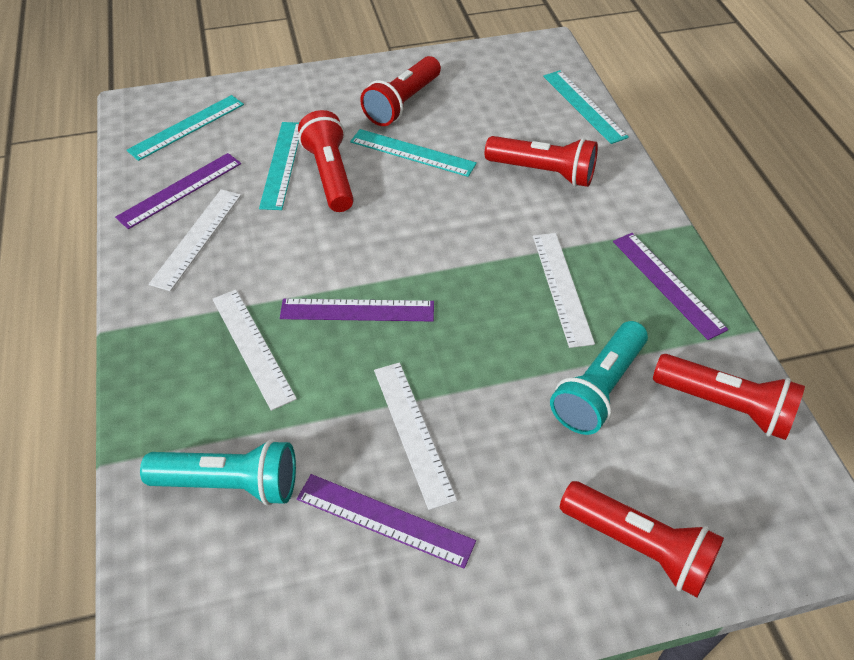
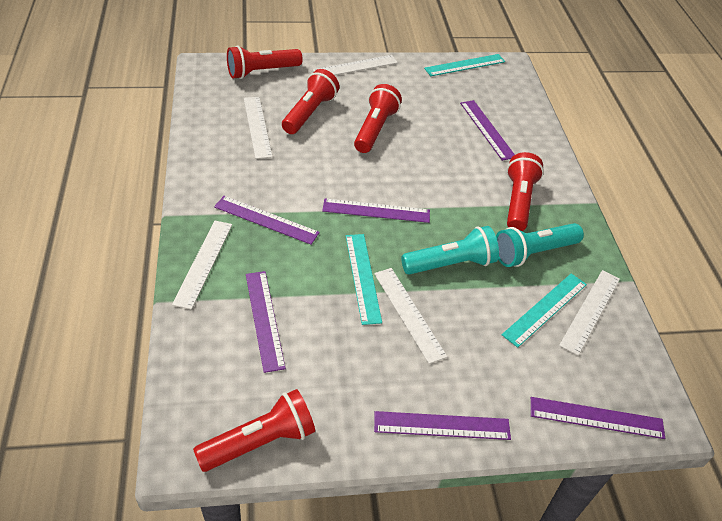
purple ruler: [115,153,241,229] [280,299,434,321] [297,474,476,569] [613,233,728,340] = 4 -> [214,196,320,244] [246,271,286,373] [322,198,430,223] [374,411,511,440] [460,100,515,161] [531,397,665,439] = 6
turquoise ruler: [127,95,244,161] [259,122,299,210] [350,129,477,177] [543,70,629,144] = 4 -> [346,234,382,325] [424,54,505,76] [502,273,587,348] = 3
white ruler: [149,189,241,291] [213,290,297,411] [374,362,457,510] [533,233,595,348] = 4 -> [172,221,232,310] [244,97,273,159] [313,55,398,75] [374,268,447,364] [559,270,620,356] = 5

